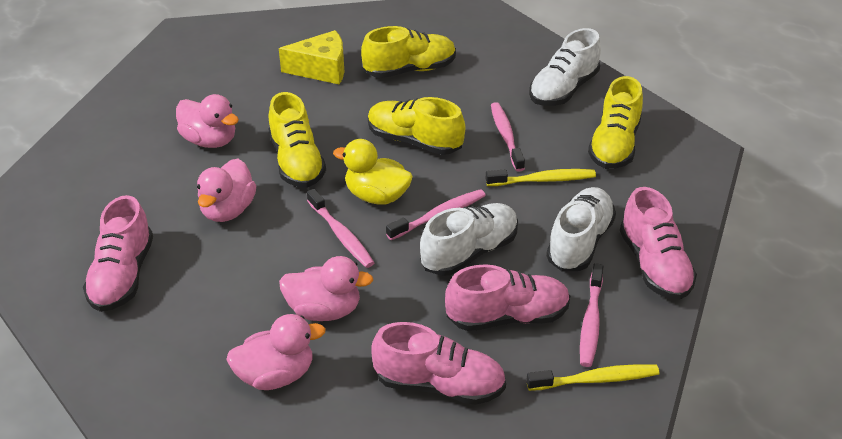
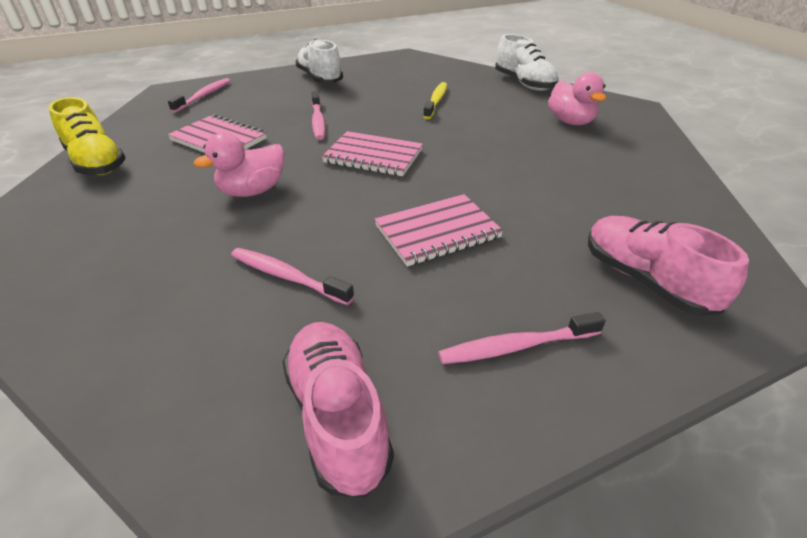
pink duck: [176,94,239,148] [197,159,256,222] [226,314,326,390] [279,256,373,321] = 4 -> [193,132,285,197] [548,72,606,125] = 2
pink notebook: none = 0 -> [168,114,267,153] [322,131,423,176] [375,194,503,267] = 3
pink shoe: [83,195,153,312] [372,322,506,405] [445,264,570,331] [620,187,697,300] = 4 -> [282,322,394,498] [588,216,749,316] = 2
white shoe: [420,203,518,276] [529,28,601,106] [546,187,616,272] = 3 -> [295,39,343,83] [495,34,558,91] = 2
yellow cheese: [279,30,344,85] = 1 -> none = 0
yellow duck: [333,139,413,205] = 1 -> none = 0
yellow shoe: [268,92,326,188] [361,26,456,78] [368,97,465,155] [588,76,643,169] = 4 -> [48,97,126,175] = 1
yellow toothbrush: [486,169,596,186] [526,364,659,391] = 2 -> [423,82,447,119] = 1

